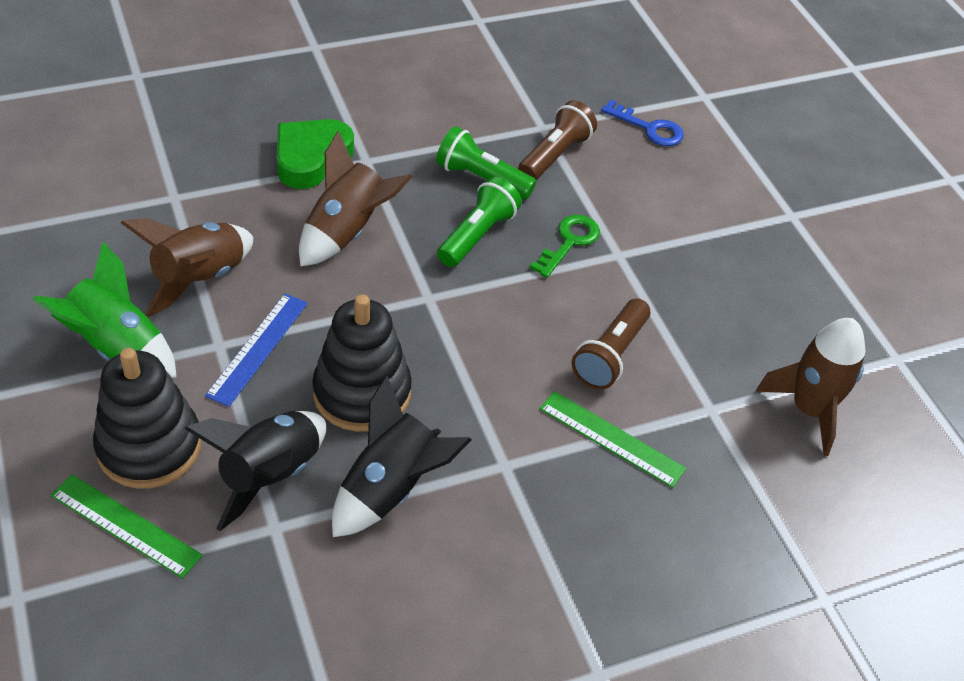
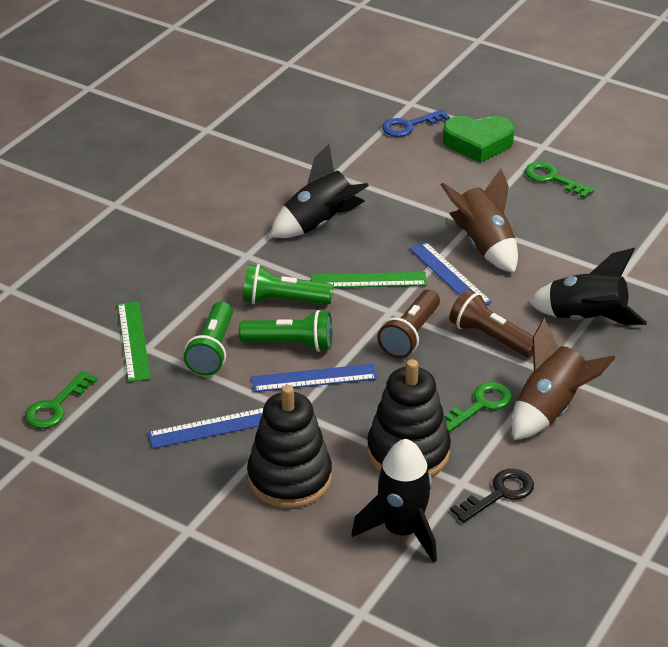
black key: none = 0 -> [450,469,534,523] = 1
black rocket: [185,411,326,531] [332,375,472,537] = 2 -> [270,144,369,238] [351,439,437,562] [529,248,647,325] = 3
blue ruler: [205,294,308,407] = 1 -> [148,408,263,449] [251,364,377,392] [409,242,492,305] = 3
brown rocket: [121,218,253,317] [299,131,412,266] [756,318,865,456] = 3 -> [440,169,518,273] [512,318,615,440] = 2
green flashlight: [436,126,536,199] [437,177,522,267] = 2 -> [184,302,233,376] [239,310,332,352] [243,264,333,305] = 3
green key: [530,215,600,278] = 1 -> [25,371,97,428] [445,382,512,432] [525,162,594,199] = 3
green rocket: [32,242,177,378] = 1 -> none = 0

